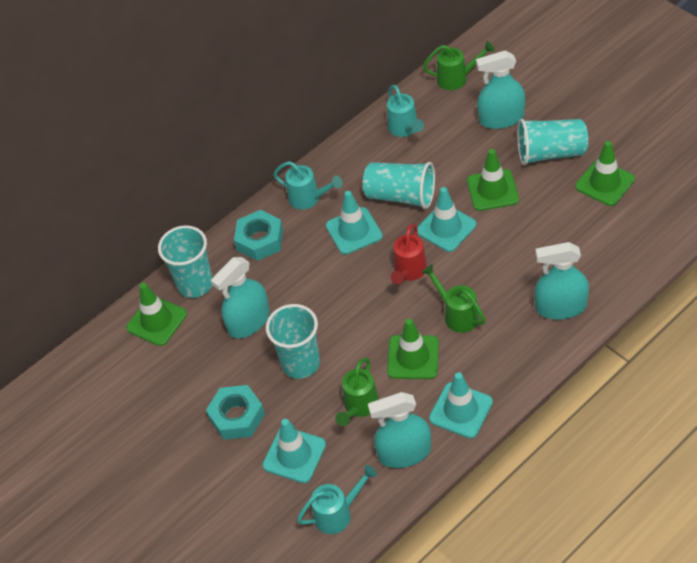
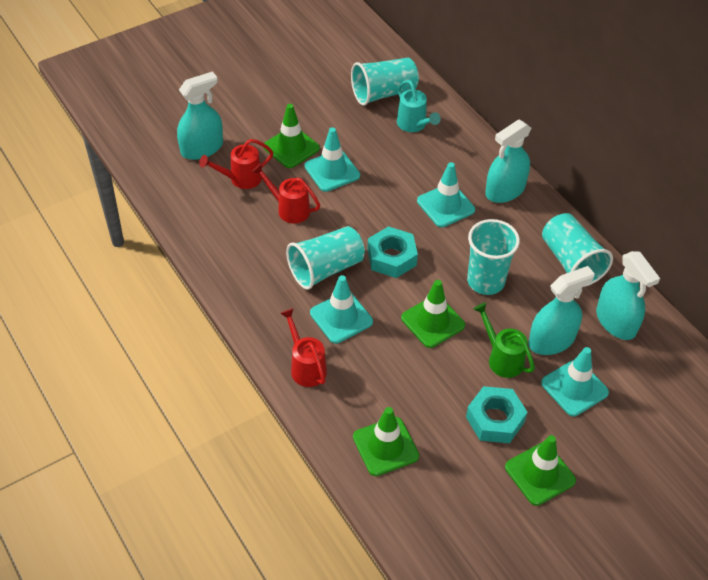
green watering can: [335,357,379,426] [422,41,495,90] [422,264,486,333] = 3 -> [474,303,535,378] = 1
red watering can: [391,224,427,284] = 1 -> [199,139,273,189] [252,163,320,224] [280,308,327,387] = 3
turquoise watering can: [273,161,342,209] [297,465,377,534] [387,85,424,137] = 3 -> [397,80,441,132] = 1

